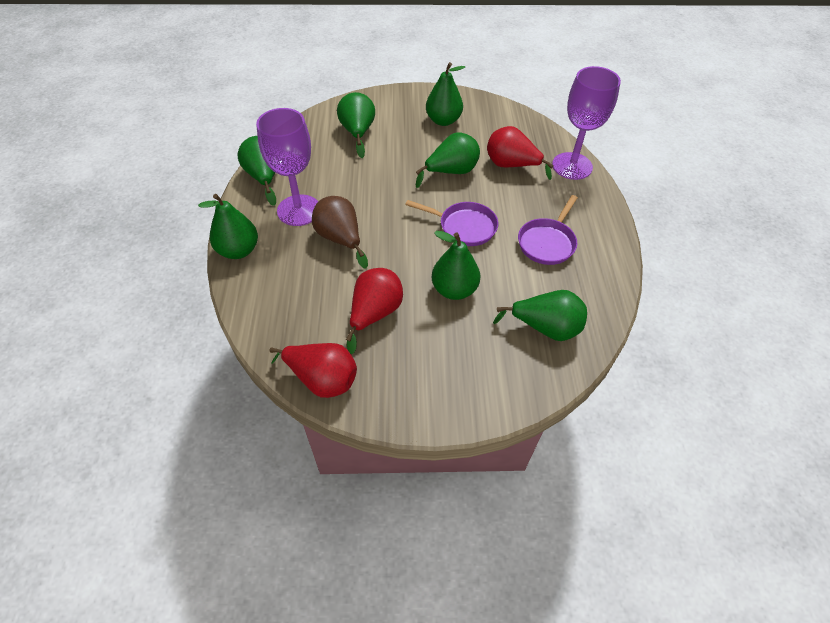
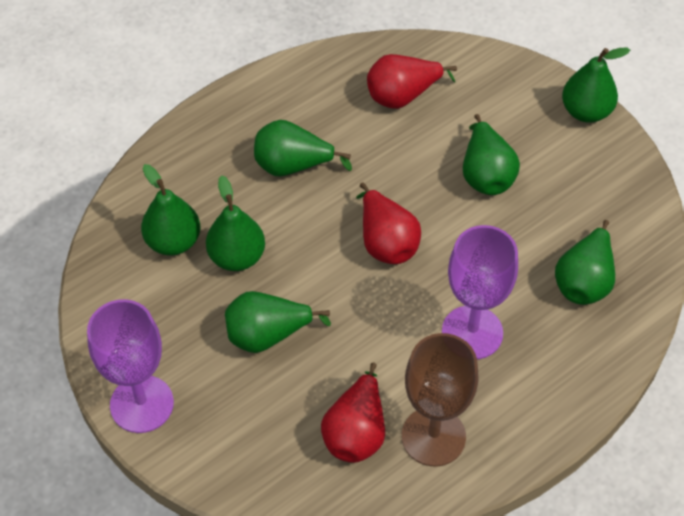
brown goblet: none = 0 -> [402,333,479,466] = 1
brown pear: [312,196,368,268] = 1 -> none = 0
purple pan: [405,200,498,246] [518,195,578,265] = 2 -> none = 0

